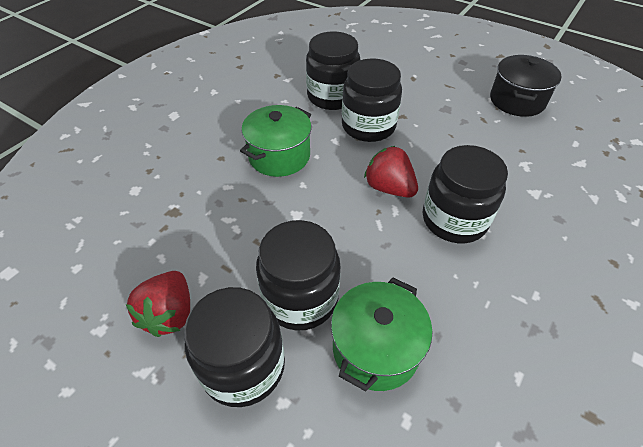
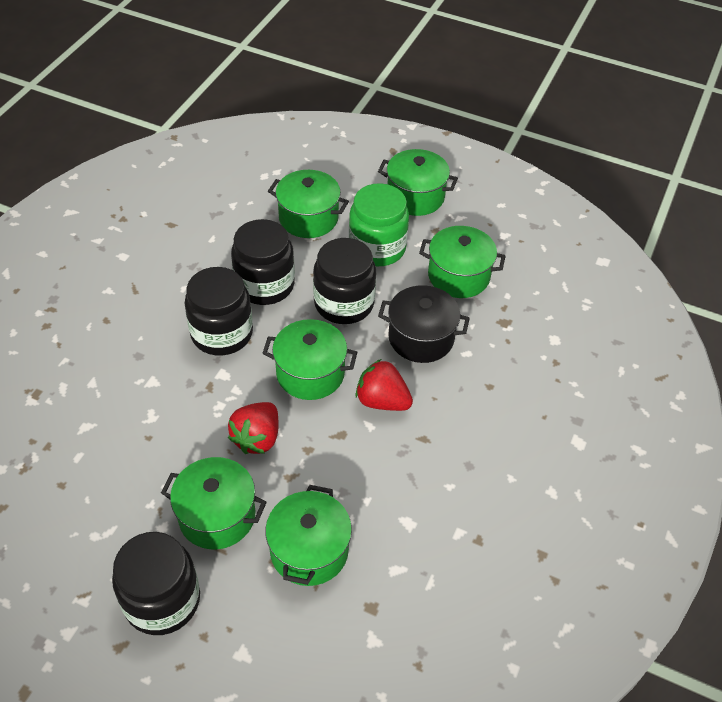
black jar: [184,287,285,407] [256,220,340,331] [306,31,360,110] [342,58,402,142] [423,145,508,243] = 5 -> [112,532,200,635] [184,267,253,355] [231,219,295,305] [313,238,376,324] = 4
green jar: none = 0 -> [349,183,409,266] = 1
green pot: [240,105,312,177] [331,278,432,392] = 2 -> [161,457,267,550] [262,319,357,400] [265,485,352,586] [268,170,349,238] [378,149,458,216] [419,226,506,298] = 6

